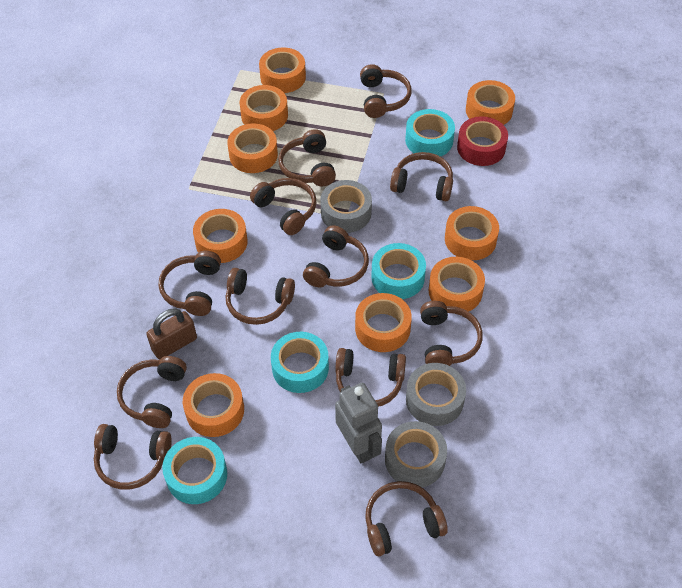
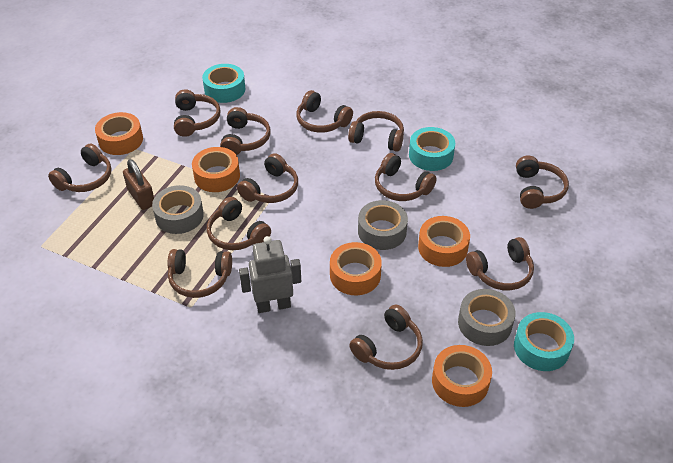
orange tape: [183,373,244,437] [193,209,248,263] [227,123,278,173] [239,85,288,131] [259,48,306,93] [355,293,412,352] [429,257,485,314] [445,206,499,261] [466,80,515,125] = 9 -> [95,112,143,155] [192,147,240,192] [330,242,382,295] [418,216,470,267] [432,345,492,407] = 5
red tape: [457,116,508,166] = 1 -> none = 0
turquoise tape: [162,437,227,504] [271,332,329,393] [371,243,426,299] [405,109,455,157] = 4 -> [202,64,245,103] [409,127,455,171] [514,312,574,371] = 3

